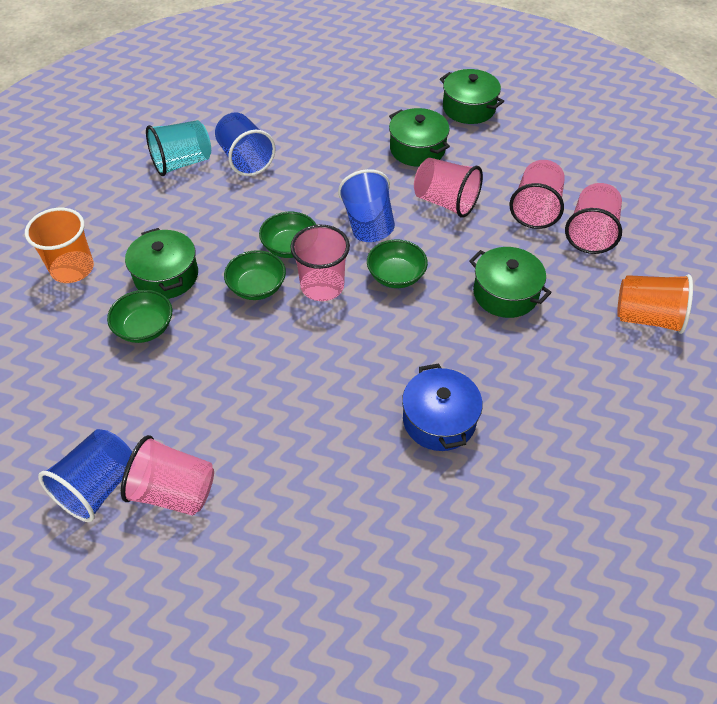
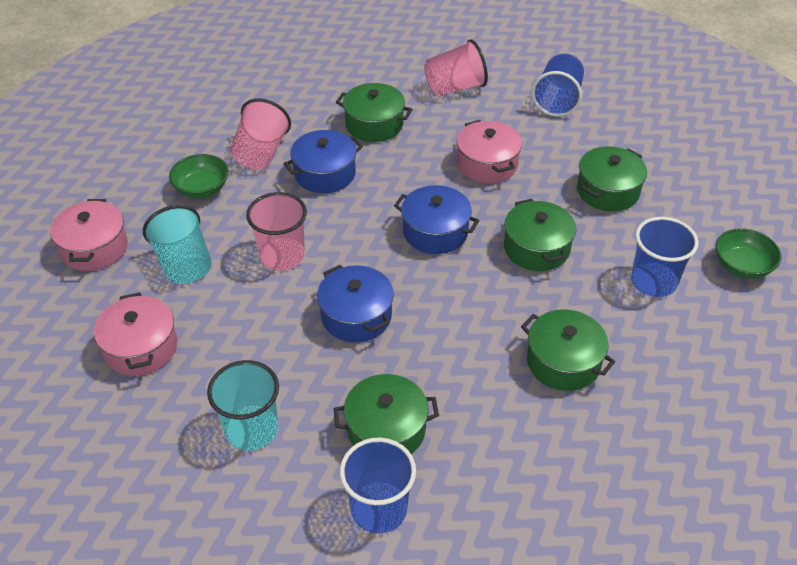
blue pot: [402,363,483,451] = 1 -> [284,130,363,193] [317,265,394,342] [394,185,480,254] = 3
green bowl: [107,290,172,343] [224,250,286,300] [259,211,316,258] [367,239,428,288] = 4 -> [169,154,229,198] [716,228,782,279] = 2
green pot: [125,228,198,299] [389,108,450,167] [440,69,504,124] [469,247,552,318] = 4 -> [333,374,439,454] [336,83,413,142] [504,199,576,271] [521,310,615,391] [577,146,647,211] = 5
orange cup: [25,208,94,283] [617,274,693,334] = 2 -> none = 0
pink cup: [121,435,214,516] [290,225,350,301] [414,158,483,218] [509,160,565,229] [565,183,622,254] = 5 -> [231,98,291,169] [246,192,307,271] [424,39,488,96] = 3
pink pot: none = 0 -> [50,199,128,271] [94,292,177,376] [457,120,522,183] = 3
turquoise cup: [146,120,211,176] = 1 -> [143,205,212,284] [207,360,279,451] = 2

